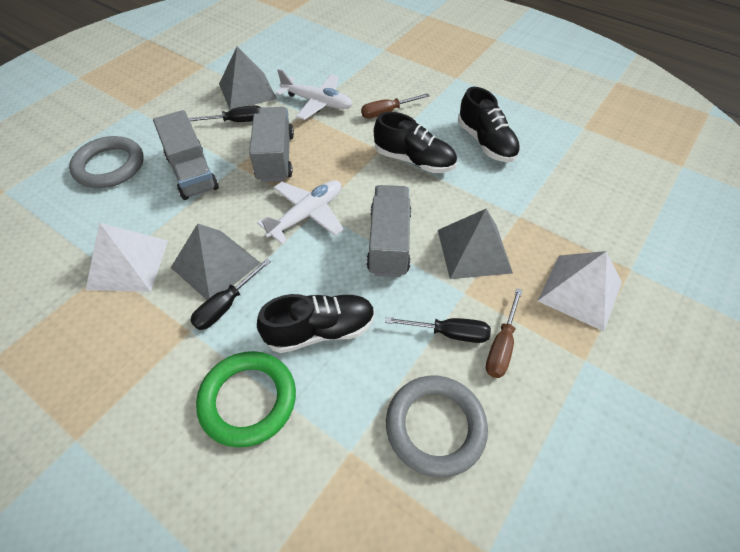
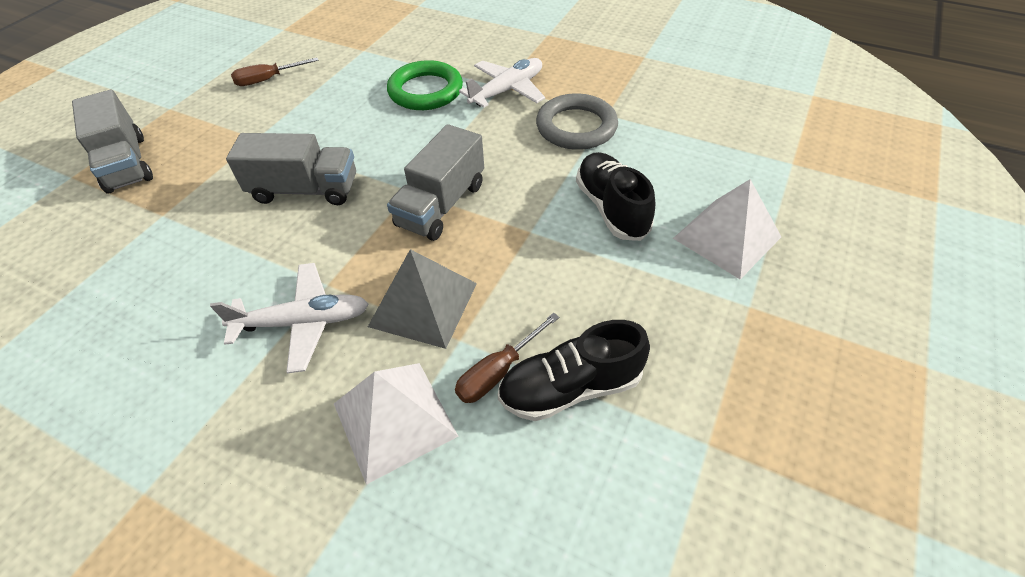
black screwdriver: [188,105,261,122] [190,258,271,330] [385,317,491,343] = 3 -> none = 0
black shoe: [257,294,375,353] [374,112,457,173] [458,87,520,162] = 3 -> [498,320,650,421] [576,152,655,241] = 2
grey pyramid: [171,223,261,300] [219,46,277,110] [438,209,513,279] = 3 -> [368,249,477,349] = 1
grey ring: [69,136,144,188] [386,376,488,478] = 2 -> [536,93,618,150] = 1

